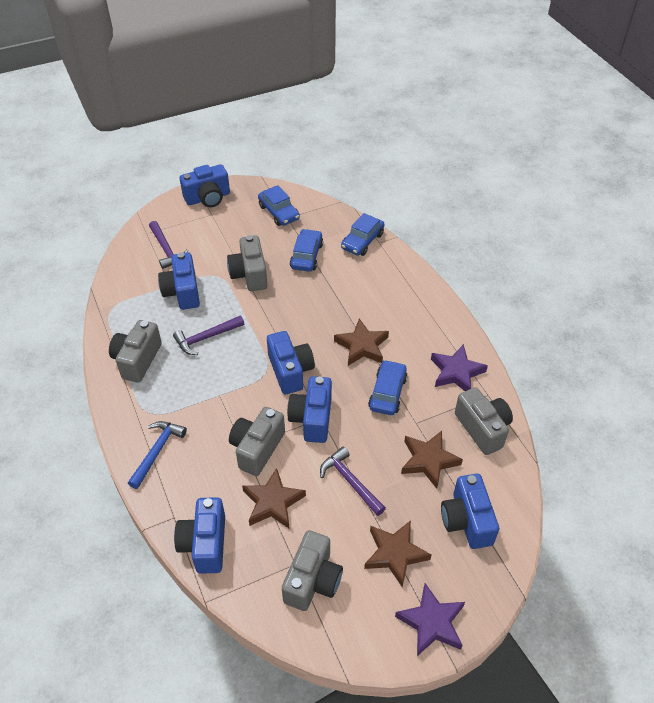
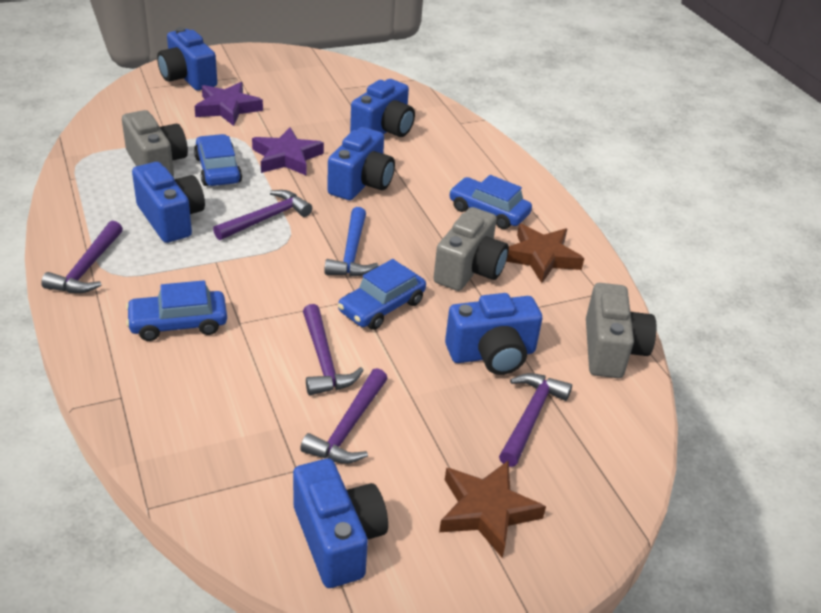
brown star: [242,468,306,529] [334,318,389,366] [364,520,432,587] [401,431,463,489] = 4 -> [439,460,546,558] [506,224,584,283] = 2
grey camera: [109,320,162,383] [227,235,267,291] [229,407,285,476] [282,530,343,611] [455,387,513,455] = 5 -> [122,110,188,177] [434,207,509,291] [586,283,656,378] = 3
purple hammer: [149,221,188,269] [173,315,244,355] [320,446,386,516] = 3 -> [41,221,123,293] [213,190,312,240] [300,368,388,464] [303,304,364,395] [499,373,572,467] = 5

